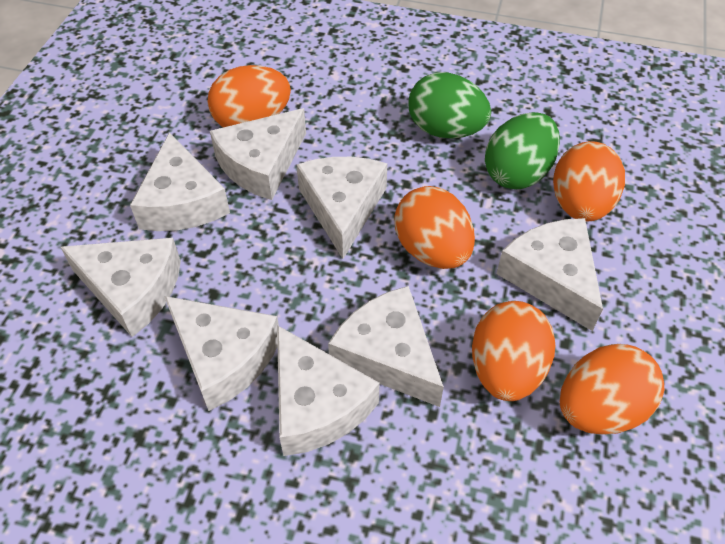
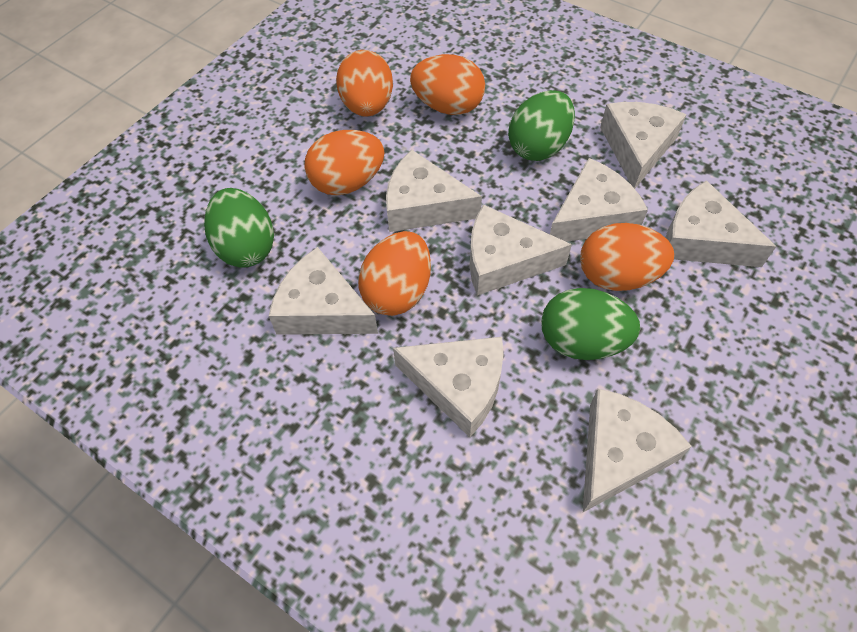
green egg: [409,72,491,138] [485,112,560,189] = 2 -> [204,188,274,268] [508,90,575,161] [541,288,640,360] = 3

